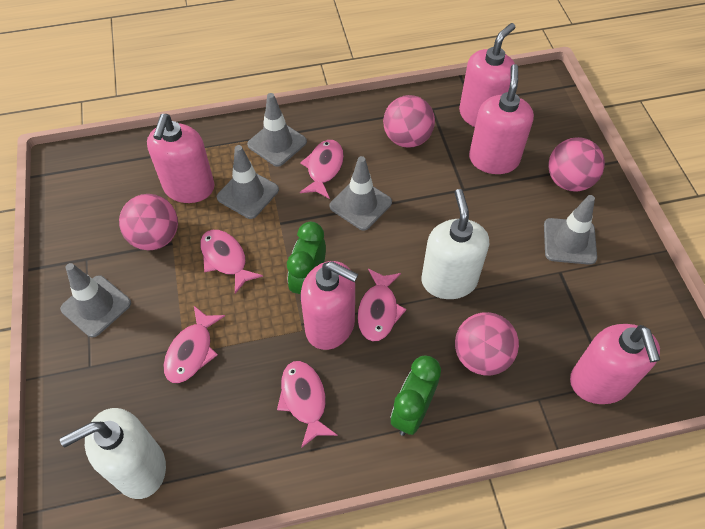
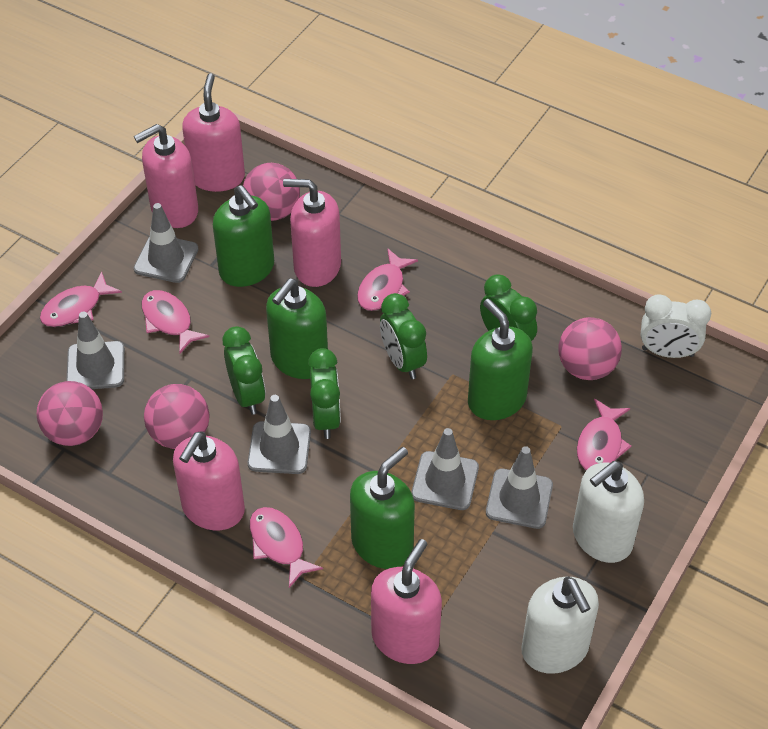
green clock: [287,222,326,301] [391,355,441,436] = 2 -> [223,326,266,415] [308,348,341,439] [380,293,427,379] [480,274,537,341] = 4
green soap dispenser: none = 0 -> [213,185,274,287] [266,278,328,379] [350,447,415,569] [468,299,533,420] = 4
white clock: none = 0 -> [641,294,711,358] = 1

